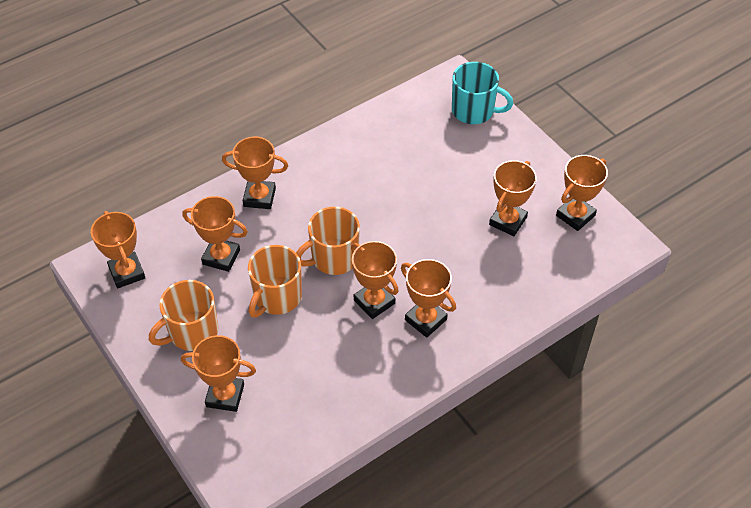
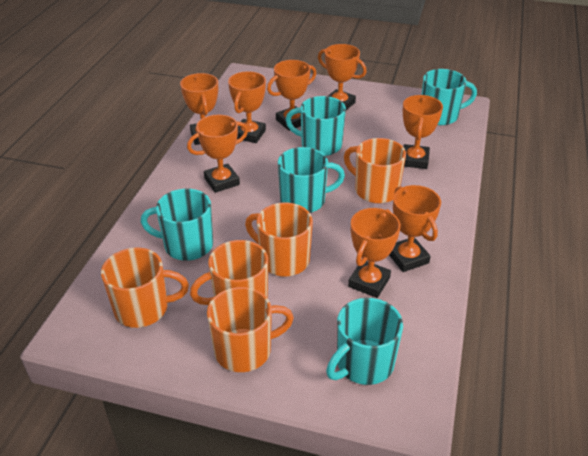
orange mug: [149,280,218,351] [248,245,302,318] [296,207,360,275] = 3 -> [101,248,189,328] [190,240,268,305] [207,287,294,372] [245,203,313,276] [344,138,406,203] = 5
turquoise mug: [452,62,513,124] = 1 -> [141,189,213,261] [278,147,345,213] [285,96,346,156] [326,298,403,385] [422,69,477,125] = 5

